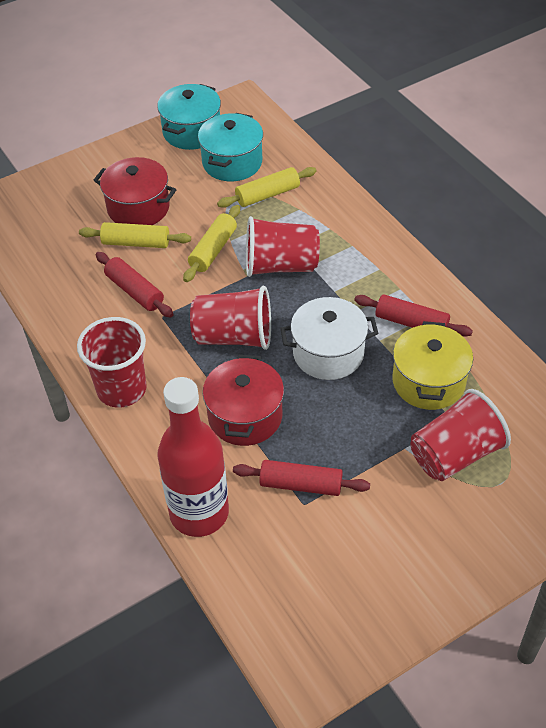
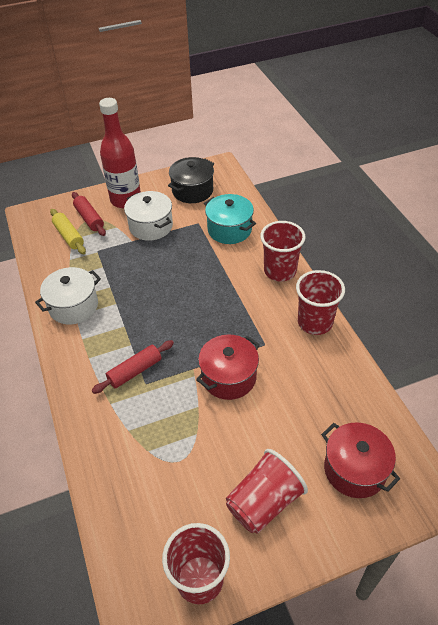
black pot: none = 0 -> [168,157,214,203] = 1
red rolling pin: [96,252,174,318] [233,460,370,496] [354,294,473,337] = 3 -> [72,192,106,236] [92,340,174,394] = 2
turquoise pot: [157,84,221,150] [198,113,263,181] = 2 -> [204,194,256,244] = 1
white pot: [280,297,379,380] = 1 -> [35,267,101,325] [124,191,173,241] = 2
yellow pot: [392,321,473,410] = 1 -> none = 0
yellow rolling pin: [79,222,191,248] [183,205,240,282] [217,167,317,208] = 3 -> [50,209,86,254] = 1

